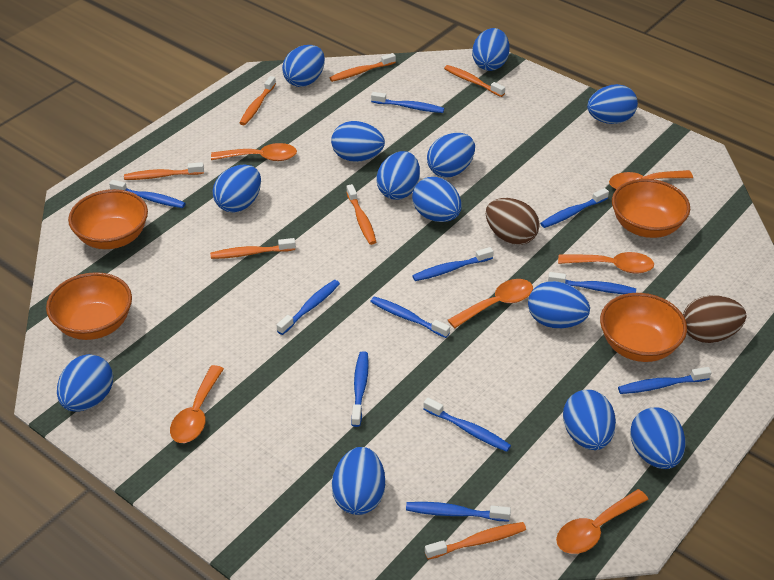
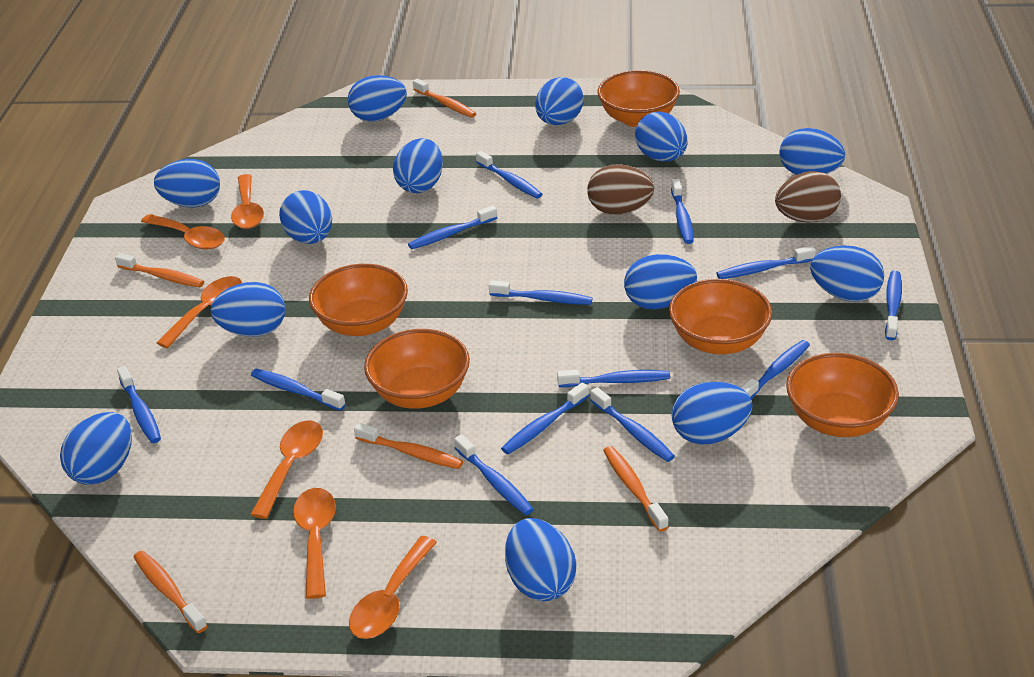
blue toothbrush: [109,180,185,208] [277,280,340,335] [351,351,369,427] [370,296,450,338] [371,92,444,113] [406,502,511,521] [412,247,494,281] [424,398,511,452] [540,188,609,228] [548,272,636,294] [618,367,712,394] = 11 -> [117,366,161,443] [251,369,345,411] [408,206,497,249] [454,435,534,515] [476,151,542,198] [489,280,592,305] [501,382,589,454] [557,370,670,387] [590,387,675,462] [671,179,694,244] [716,246,816,279] [741,340,810,399] [885,270,902,340] = 13
orange bowl: [46,272,132,340] [68,189,148,249] [600,293,687,362] [612,179,690,238] = 4 -> [309,264,408,336] [364,329,470,409] [597,70,680,127] [669,279,772,354] [786,353,899,437] = 5
orange toothbrush: [124,162,204,180] [210,238,296,259] [240,76,276,125] [329,53,396,82] [346,184,376,245] [425,522,526,560] [444,65,505,97] = 7 -> [115,253,204,287] [134,550,207,633] [354,423,463,469] [413,79,476,118] [603,446,668,532] = 5

